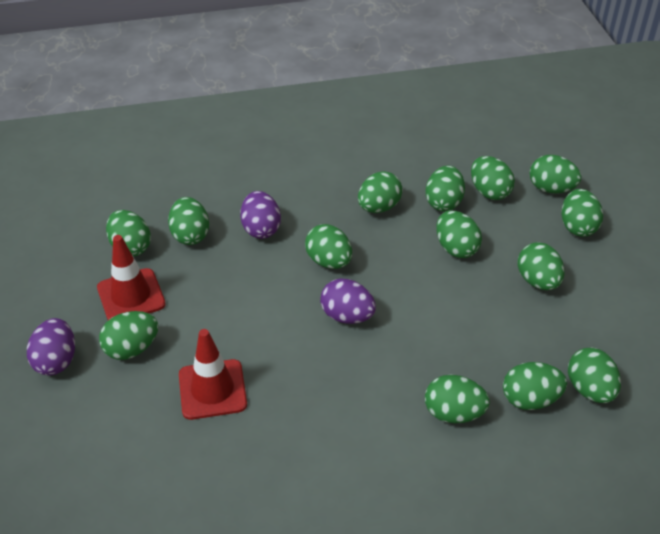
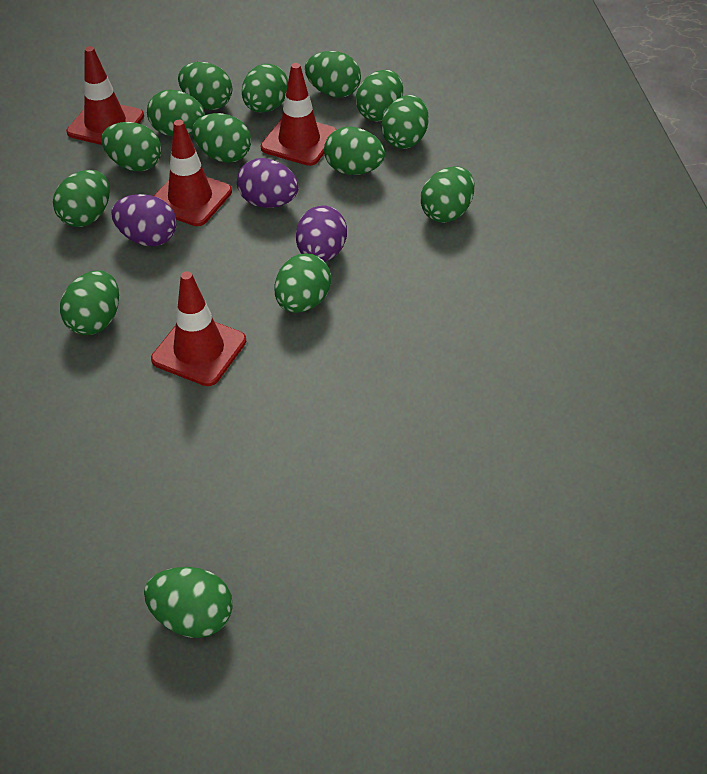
red traffic cone: [97,235,166,320] [179,329,247,420] = 2 -> [66,46,144,145] [151,271,246,386] [154,120,232,226] [260,63,337,166] = 4

